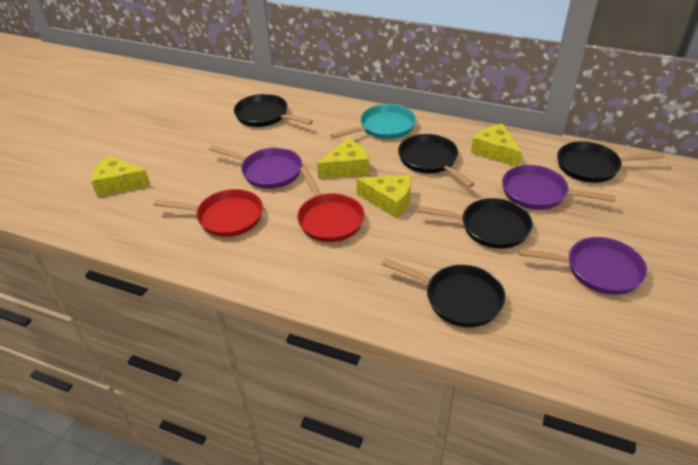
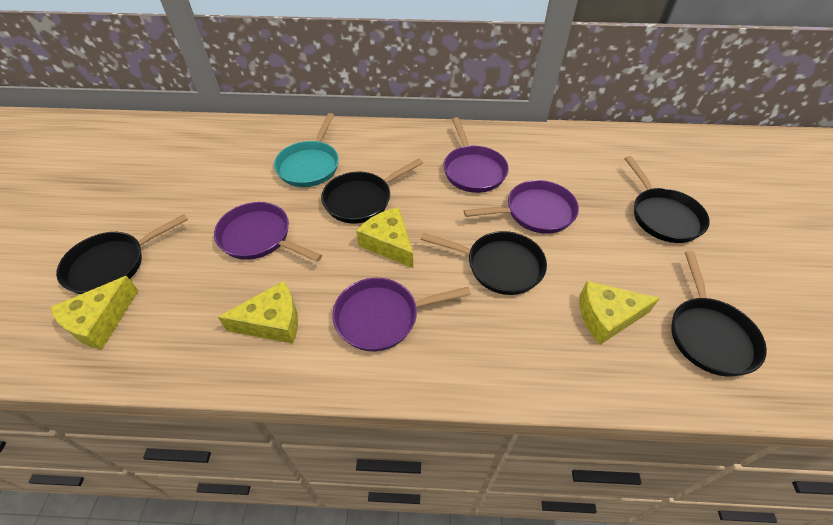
purple pan: [209,145,302,189] [502,165,616,210] [518,237,647,295] = 3 -> [214,202,322,262] [332,278,471,351] [443,117,509,193] [464,180,579,234] = 4
red pan: [154,189,263,237] [297,167,364,242] = 2 -> none = 0

